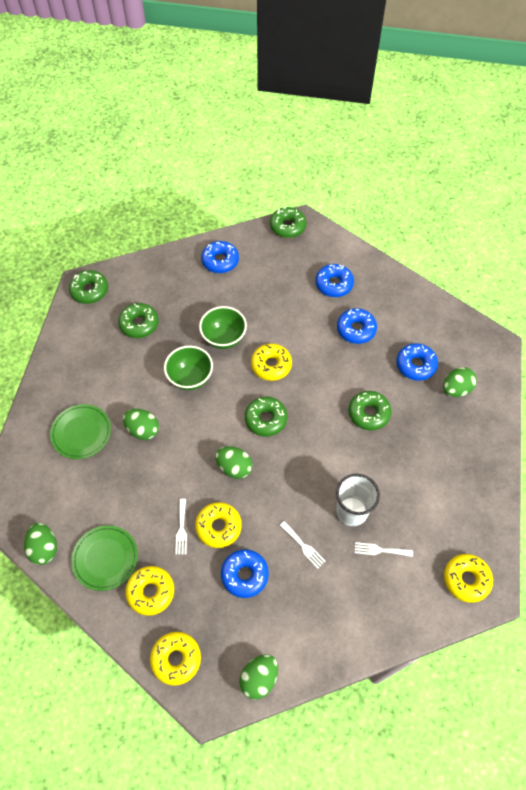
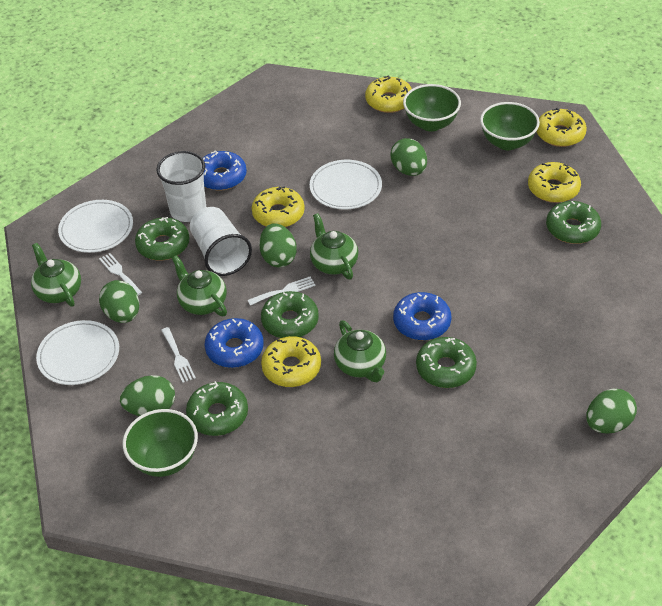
blue donut: [201,241,239,273] [221,549,269,598] [315,264,354,297] [337,308,377,344] [396,343,438,381] = 5 -> [203,150,247,191] [205,318,264,368] [393,292,451,340] = 3
green bowl: [164,346,213,390] [199,306,247,349] = 2 -> [123,409,198,477] [403,84,461,132] [480,102,540,150] = 3
green plate: [50,404,111,459] [71,525,138,591] = 2 -> none = 0
green teapot: none = 0 -> [31,243,81,307] [172,255,227,316] [310,213,358,280] [334,320,386,382] = 4
white cup: [336,474,380,526] = 1 -> [156,151,206,222] [190,207,252,276] = 2
white plate: none = 0 -> [36,320,119,385] [58,200,133,253] [310,160,382,209] = 3

